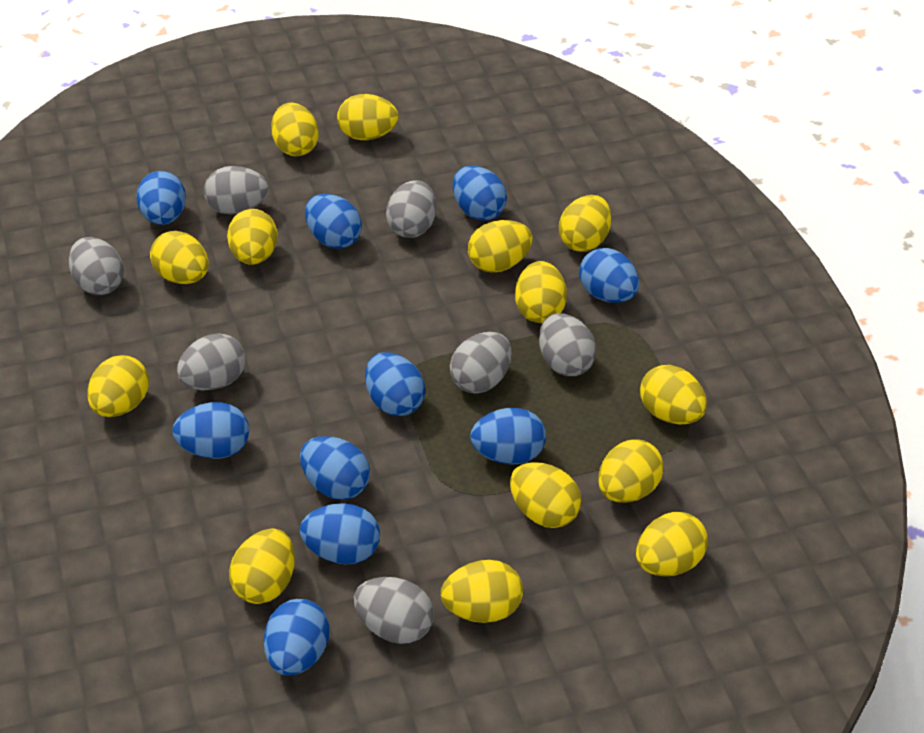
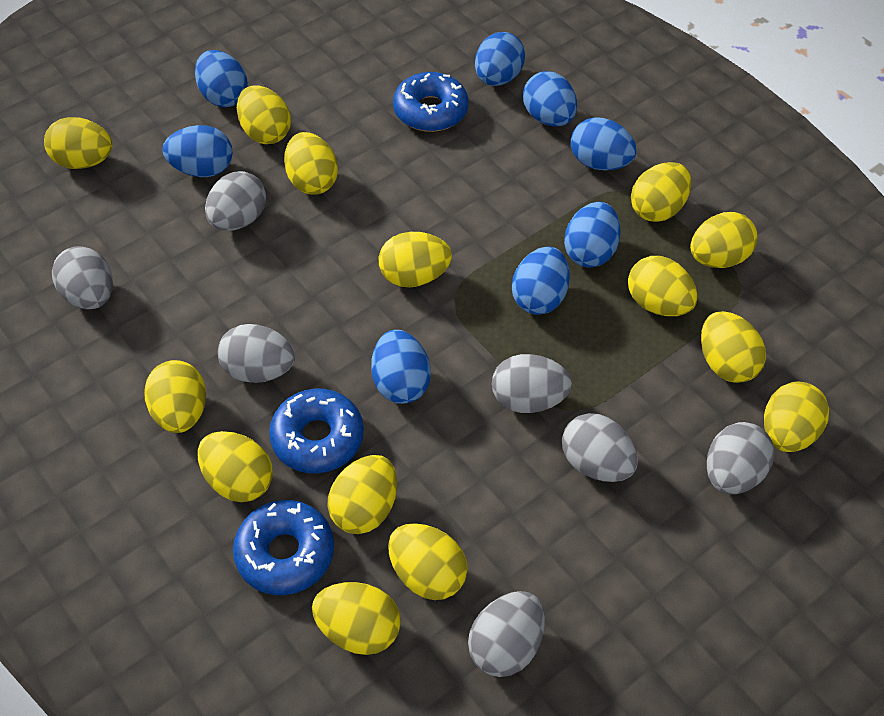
blue donut: none = 0 -> [233,500,334,595] [269,388,364,473] [393,72,469,132] = 3
blue egg: [136,171,186,225] [172,402,249,459] [264,599,329,676] [300,436,370,500] [300,503,380,564] [305,194,362,249] [365,352,425,416] [453,166,507,221] [470,408,546,464] [579,248,639,303] = 10 -> [162,125,233,177] [195,50,248,107] [371,330,431,404] [475,32,525,86] [512,246,570,315] [523,71,577,126] [564,202,621,268] [571,117,637,170] = 8

